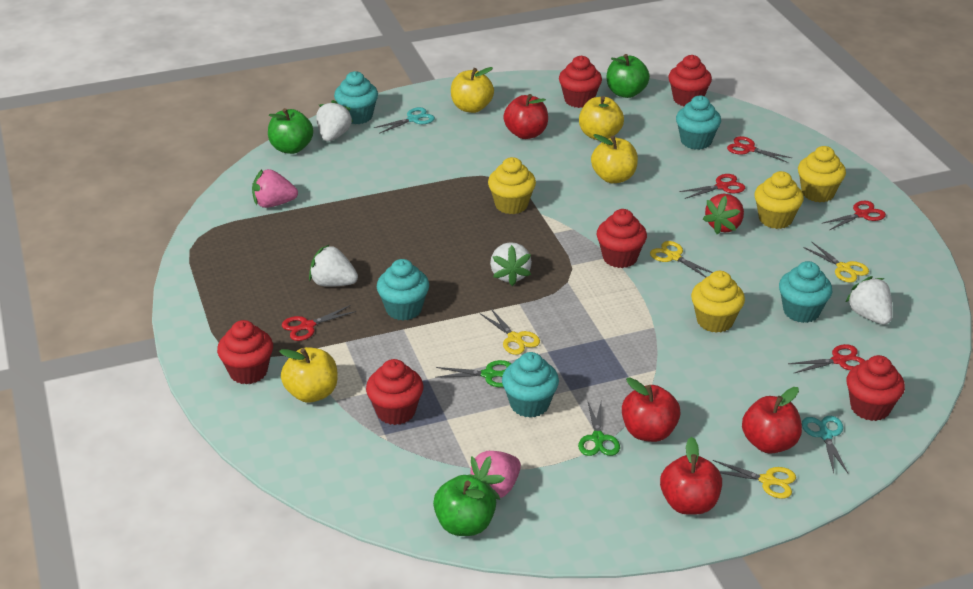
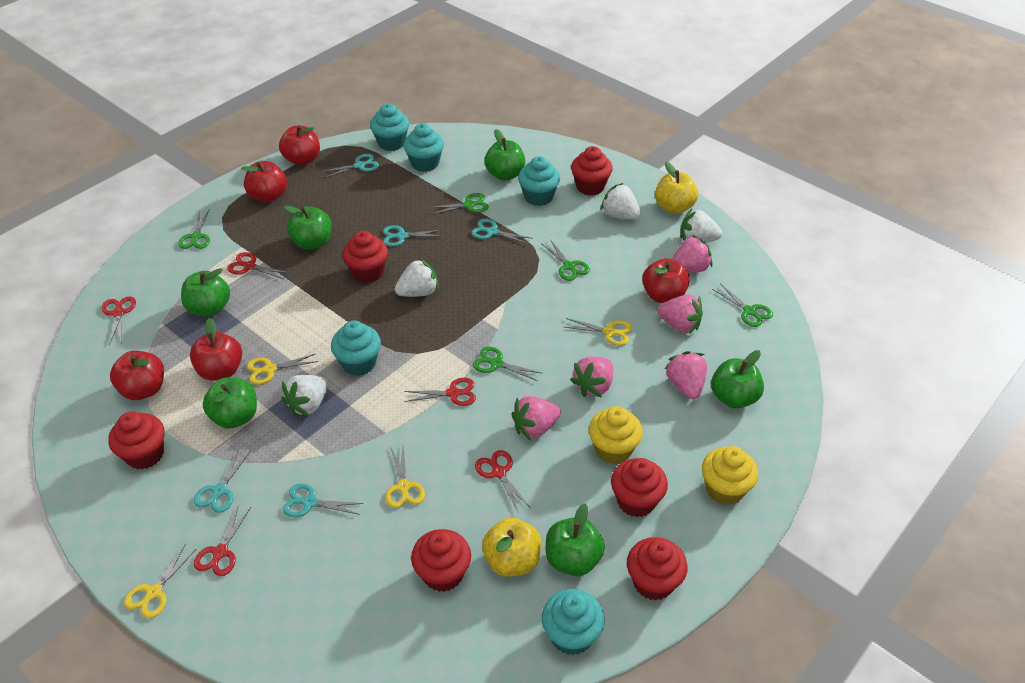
green apple: [268,108,313,154] [433,475,496,536] [607,54,650,98] = 3 -> [181,268,230,317] [203,378,257,429] [284,206,332,250] [484,129,526,181] [546,504,605,576] [711,350,764,409] = 6
green scissors: [435,360,511,387] [578,400,620,456] = 2 -> [178,209,210,249] [428,193,489,215] [473,347,541,381] [541,239,590,281] [712,284,773,327] = 5
pink strawberry: [252,169,298,208] [470,451,521,500] = 2 -> [511,396,561,441] [570,357,613,397] [657,295,703,334] [665,351,707,399] [672,235,712,273] = 5
red apple: [503,94,548,139] [622,378,681,442] [660,437,722,515] [742,387,802,454] = 4 -> [110,351,164,400] [190,318,242,381] [241,161,287,203] [279,125,320,166] [642,258,690,303] = 5
red strawberry: [703,194,744,234] = 1 -> none = 0
turquoise scissors: [374,107,435,134] [802,416,848,473] = 2 -> [194,449,250,513] [283,483,364,517] [322,154,379,178] [383,225,442,247] [471,219,533,244] = 5
yellow apple: [279,347,338,403] [451,67,494,113] [579,96,624,140] [591,134,638,183] = 4 -> [482,518,541,577] [655,162,698,214] = 2
yellow cupcake: [488,157,536,214] [691,271,745,333] [754,171,804,229] [798,146,846,202] = 4 -> [589,406,643,464] [702,446,758,505] = 2

